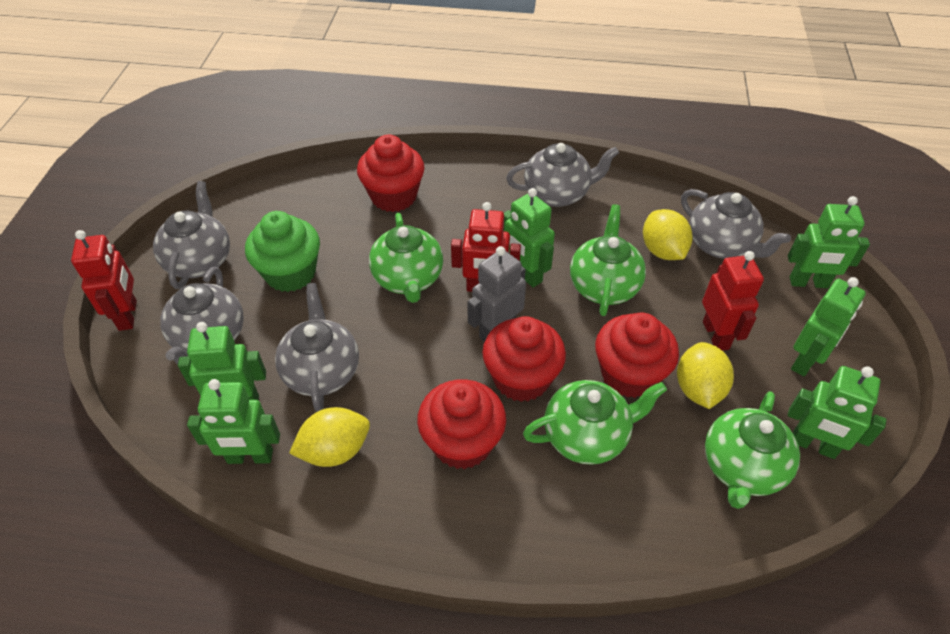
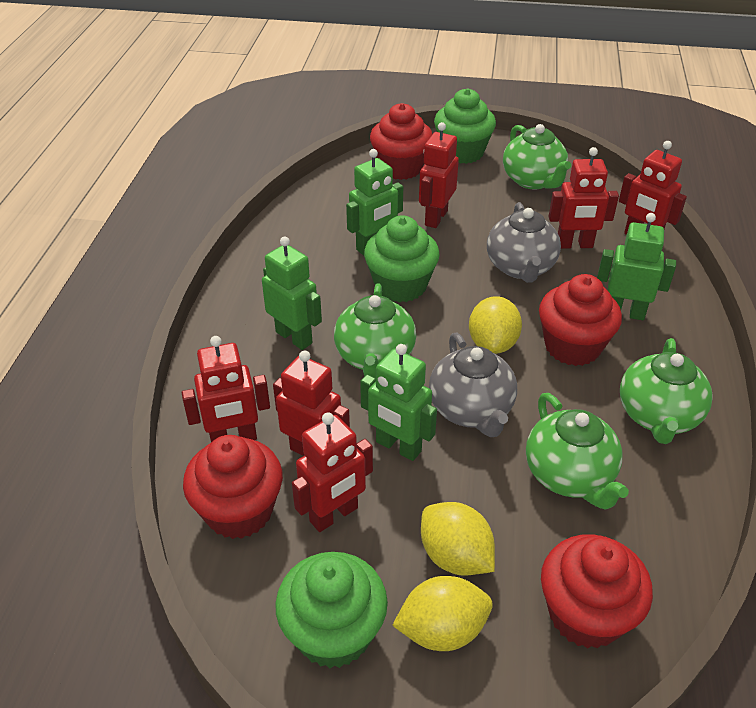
green cupcake: [245,211,320,292] = 1 -> [275,552,388,668] [364,215,440,302] [434,88,496,164] = 3
green robot: [178,322,266,400] [187,379,280,464] [504,188,555,287] [788,196,870,288] [788,366,886,459] [791,277,866,377] = 6 -> [262,236,322,350] [346,149,403,255] [360,344,437,461] [597,213,676,320] = 4
grey robot: [467,246,526,342] = 1 -> none = 0
grey teapot: [153,181,230,289] [160,267,244,365] [275,283,359,412] [506,143,619,207] [681,189,791,259] = 5 -> [429,332,517,437] [487,202,561,283] = 2
red robot: [71,230,137,331] [451,202,521,292] [702,251,764,351] = 3 -> [182,336,270,442] [273,350,350,456] [292,413,373,532] [419,122,459,228] [549,147,619,249] [619,141,687,235] = 6

